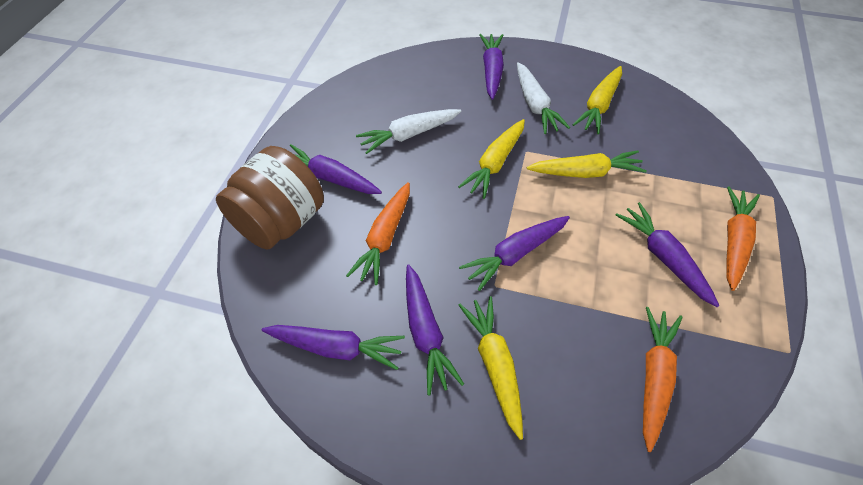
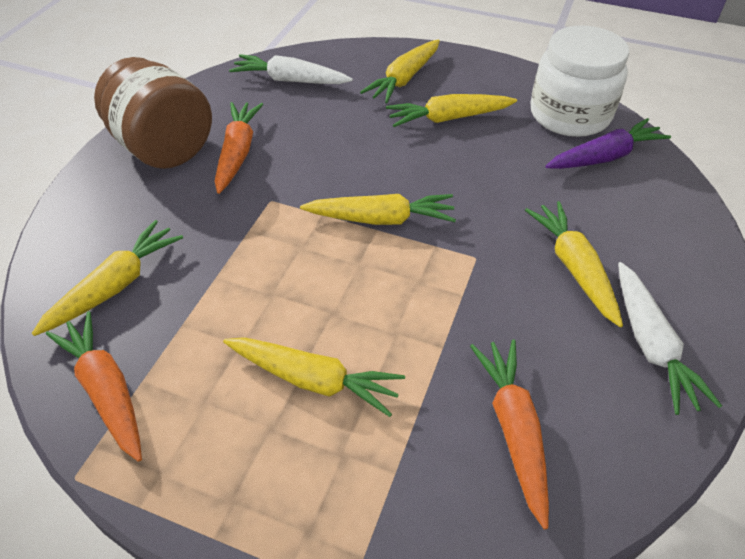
purple carrot: [262,325,405,370] [290,144,382,194] [406,265,464,395] [459,216,570,291] [479,34,504,100] [616,202,719,307] = 6 -> [545,118,671,169] = 1
white jar: none = 0 -> [530,25,630,137] = 1
yellow carrot: [458,119,525,199] [459,296,523,440] [527,150,647,178] [572,66,622,134] = 4 -> [32,220,183,336] [223,337,405,417] [300,194,456,225] [360,39,440,103] [386,94,517,127] [525,201,623,327] = 6

